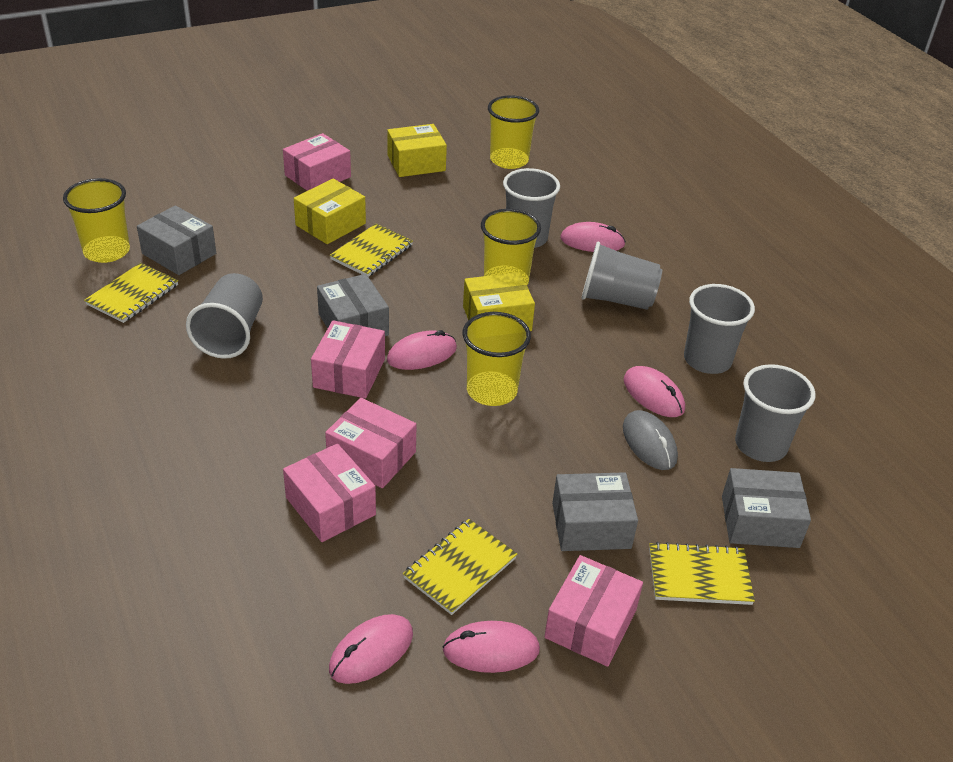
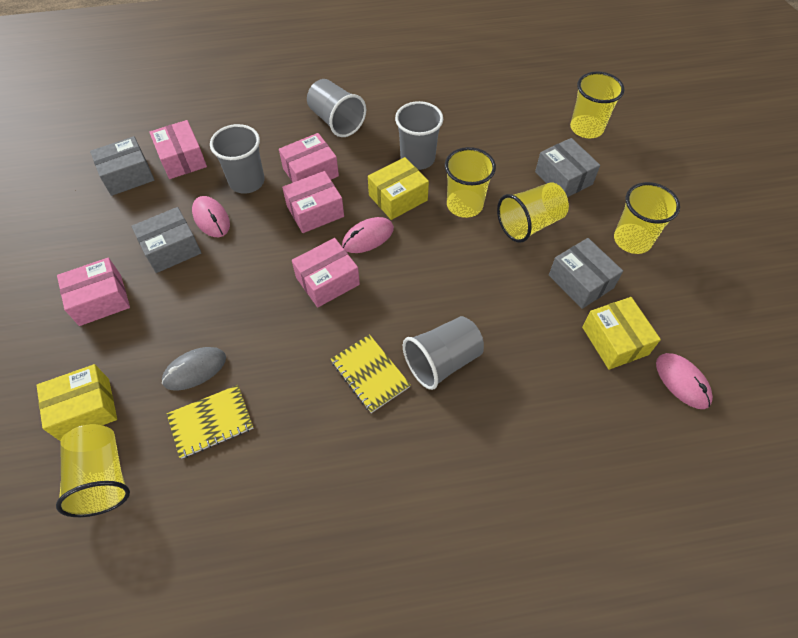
grey cup: [186,273,263,359] [503,168,560,248] [582,242,662,310] [684,284,755,374] [735,364,816,462] = 5 -> [210,124,265,194] [307,79,366,137] [395,101,443,170] [403,316,484,390] = 4
pink mouse: [329,614,413,684] [387,330,457,370] [443,621,540,673] [560,222,626,252] [624,366,685,417] = 5 -> [192,196,230,237] [342,217,394,253] [656,353,713,409] = 3
yellow cup: [63,178,130,263] [462,312,531,406] [481,209,541,285] [488,95,539,169] = 4 -> [56,424,130,517] [445,147,496,218] [497,182,569,243] [570,71,624,138] [614,182,680,254] = 5
yellow notebook: [84,263,178,323] [330,224,413,277] [403,519,517,615] [649,542,755,605] = 4 -> [167,385,253,459] [331,334,411,413] = 2

